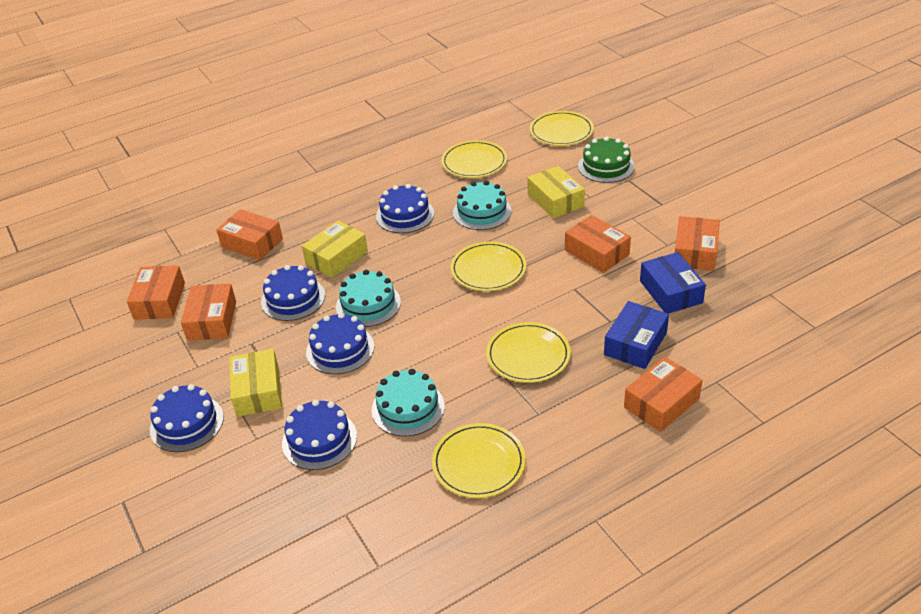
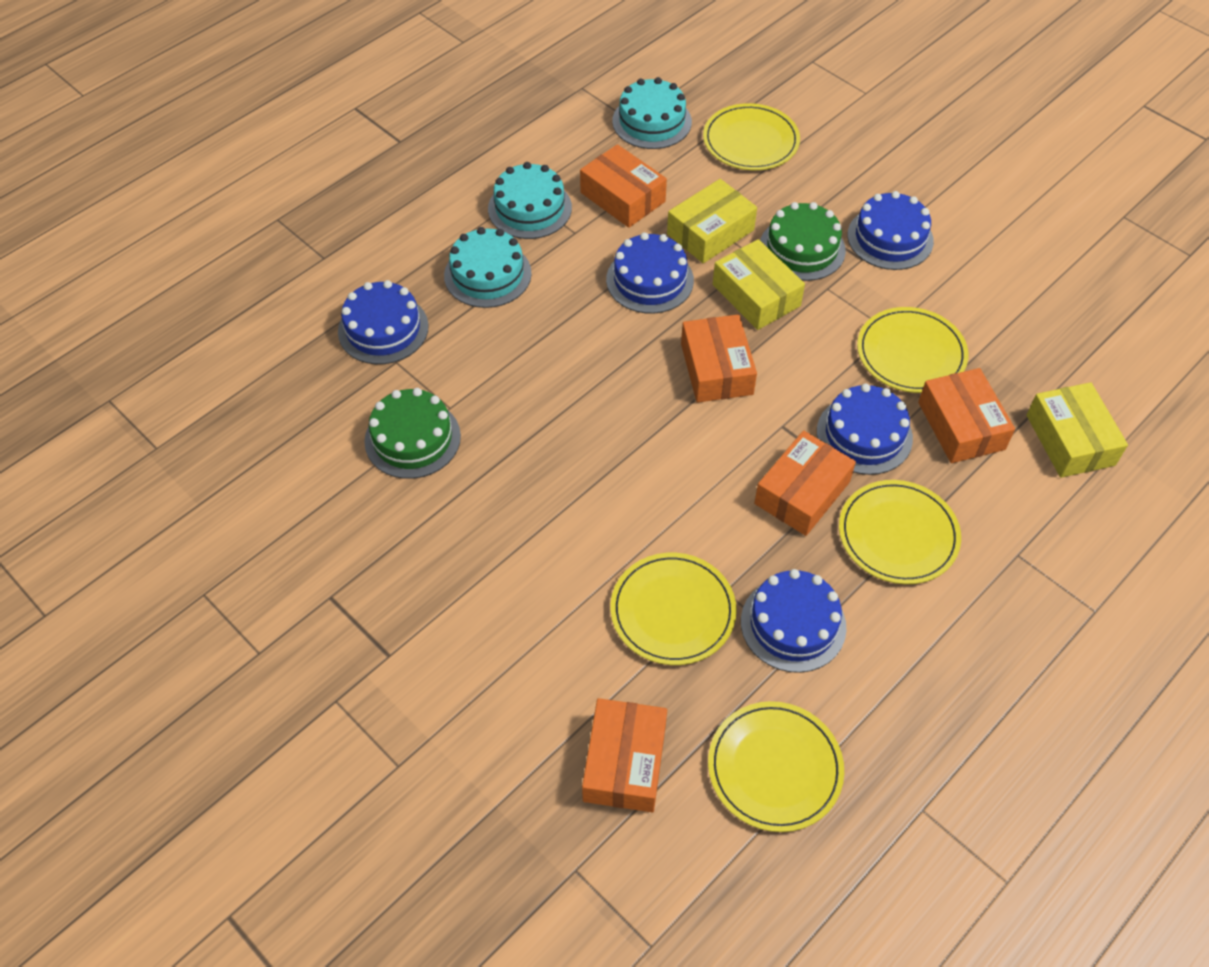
blue box: [604,301,669,369] [640,252,706,314] = 2 -> none = 0
green cake: [578,137,635,183] = 1 -> [364,388,461,479] [760,202,846,281] = 2
orange box: [127,265,185,320] [181,284,236,341] [216,209,283,260] [565,215,631,273] [624,357,703,432] [675,216,720,271] = 6 -> [580,144,667,228] [582,698,667,812] [681,314,757,403] [754,431,856,536] [918,368,1015,463] = 5

